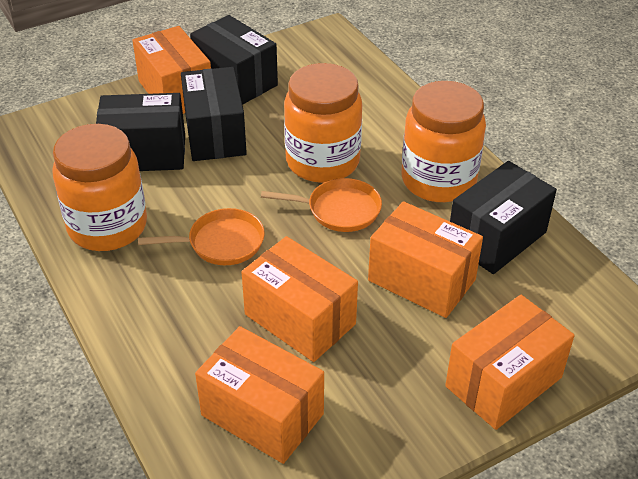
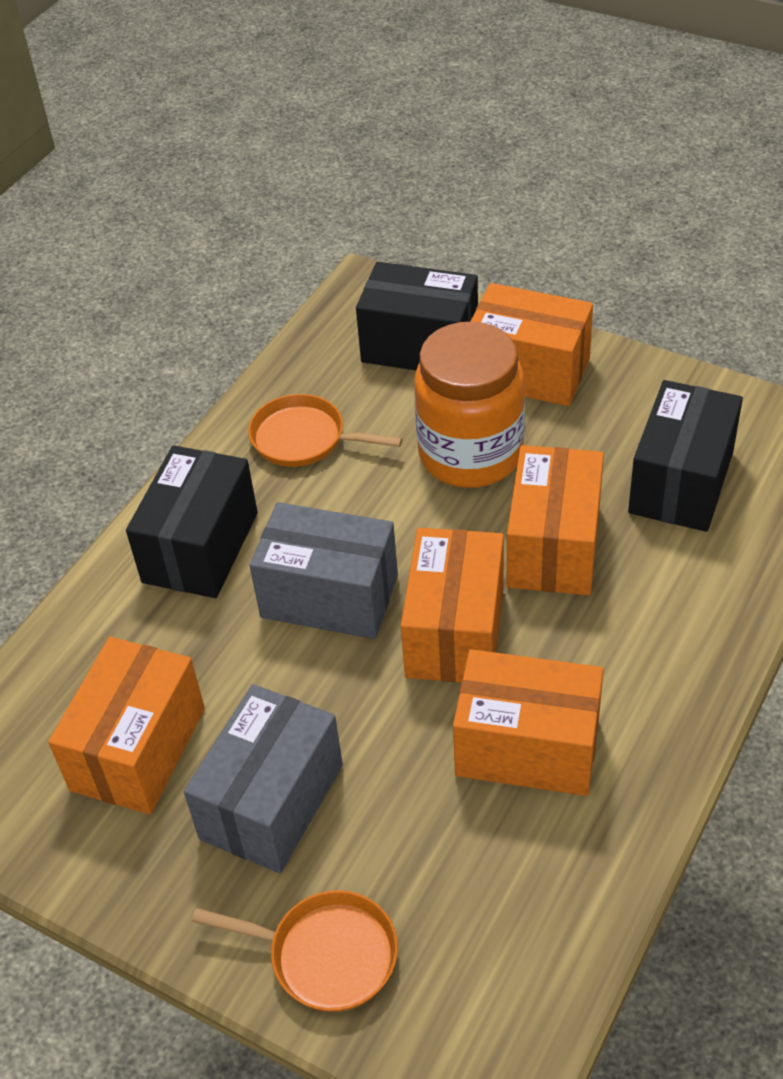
black box: [96,93,185,171] [181,67,247,161] [190,15,278,105] [450,161,557,274] = 4 -> [126,445,258,598] [356,262,478,370] [628,380,743,532] = 3
grey box: none = 0 -> [184,684,343,873] [250,502,398,639] = 2
orange jar: [52,124,147,251] [284,63,362,183] [401,81,486,202] = 3 -> [414,321,525,488] = 1

